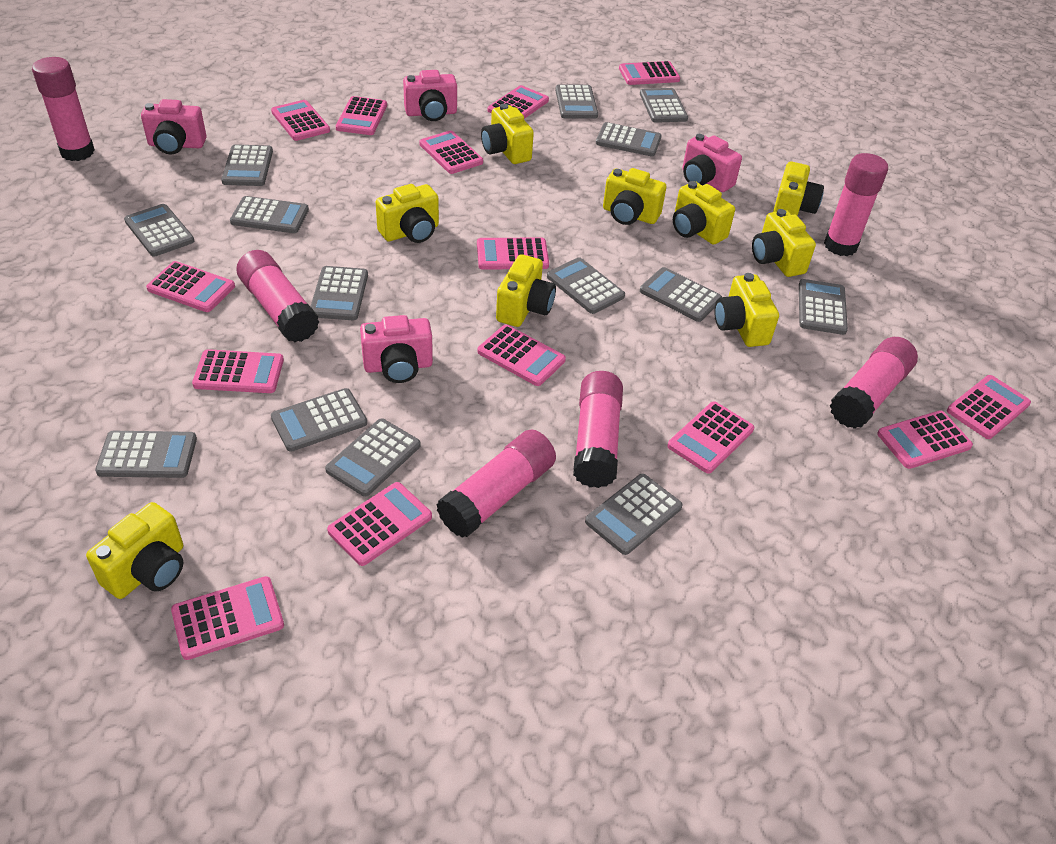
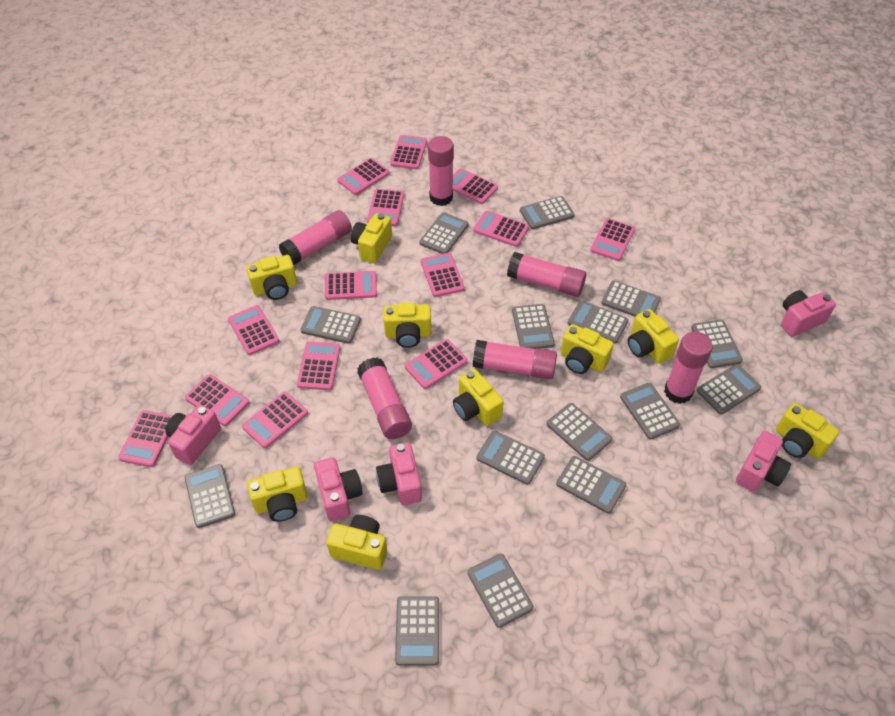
grey calculator: [95,431,197,478] [124,204,194,257] [221,144,273,186] [230,196,309,233] [271,388,367,452] [310,266,368,320] [325,418,421,497] [547,257,625,314] [555,84,598,119] [585,474,682,555] [596,122,662,156] [640,88,688,123] [640,267,722,322] [799,279,848,335] = 14 -> [185,464,235,528] [300,306,361,344] [395,596,439,665] [419,212,468,254] [467,554,534,628] [477,430,545,485] [512,304,555,349] [520,196,575,229] [547,403,613,461] [556,456,626,514] [568,300,628,344] [601,280,661,317] [620,383,680,439] [691,320,743,368] [697,364,761,414] = 15
pink camera: [141,99,207,154] [360,315,433,383] [403,70,457,121] [682,134,742,192] = 4 -> [165,405,221,465] [314,457,363,522] [376,442,422,505] [736,431,791,492] [781,290,836,337] = 5

